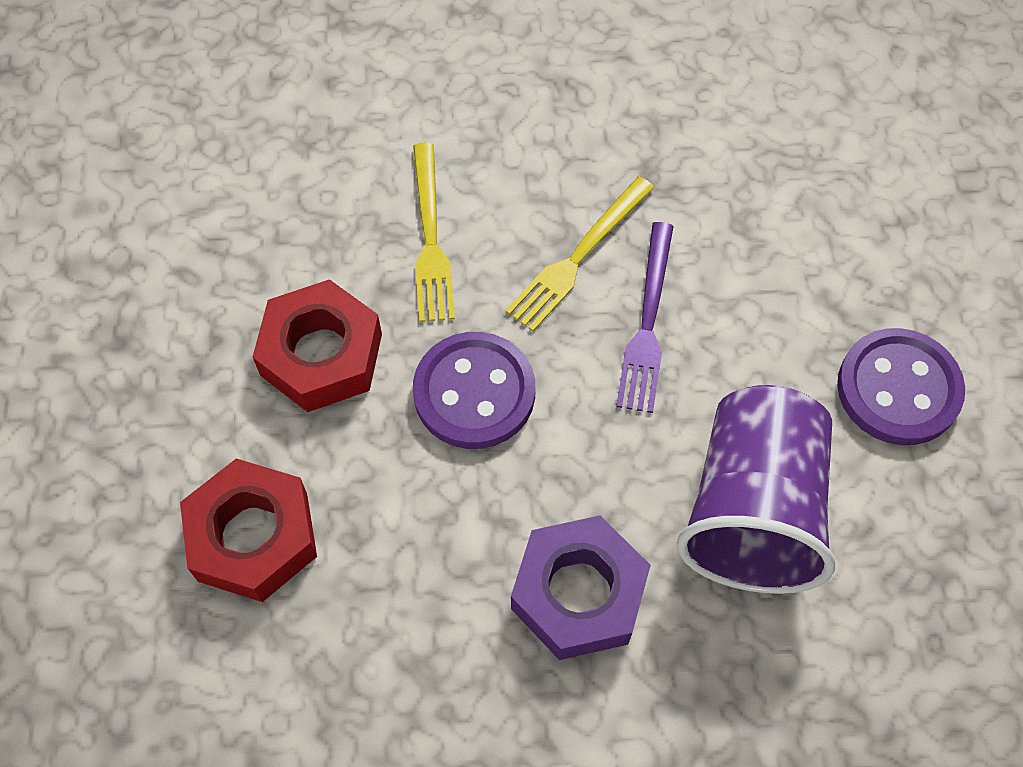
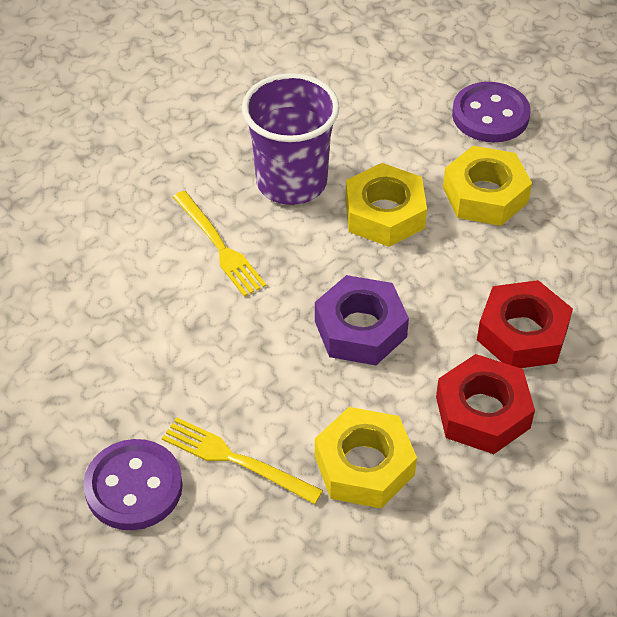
purple fork: [616,222,674,413] = 1 -> none = 0
yellow nut: none = 0 -> [315,407,417,509] [345,163,427,247] [443,146,532,226] = 3

